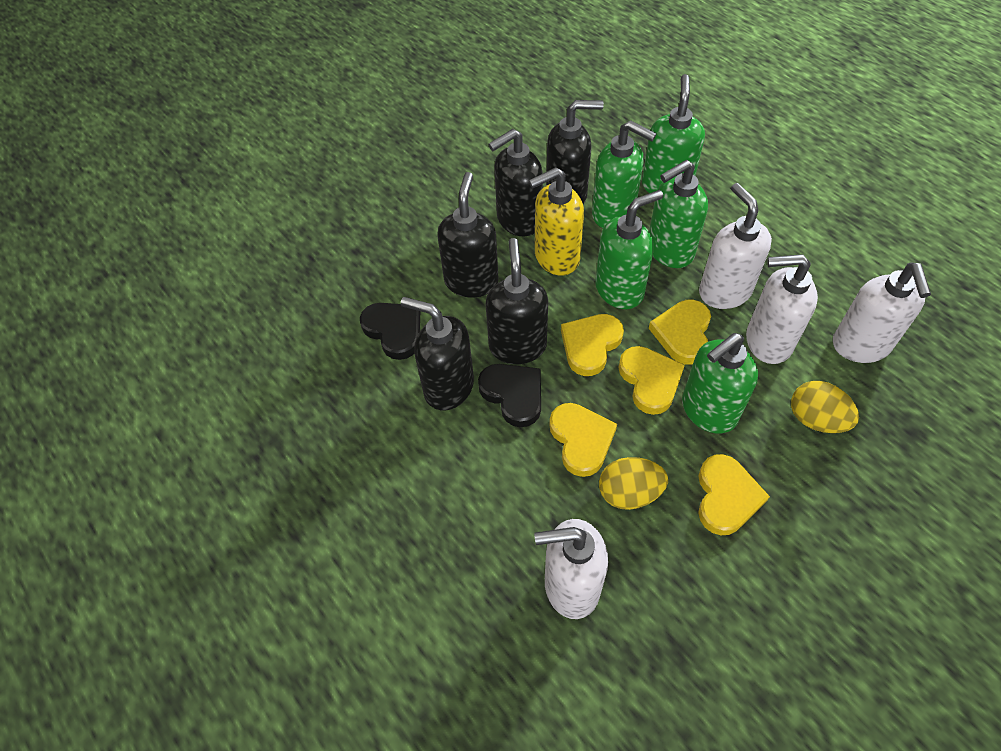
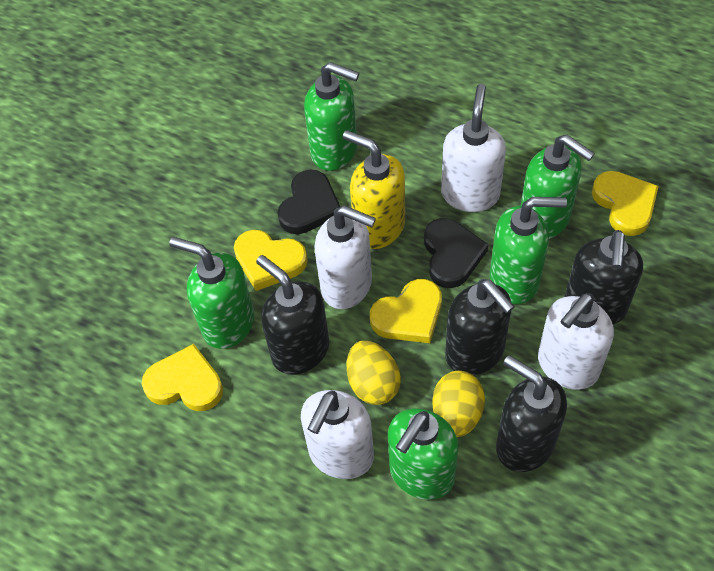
black soap dispenser: [401,297,474,410] [437,172,498,297] [485,238,548,364] [488,129,543,236] [546,100,604,204] = 5 -> [256,255,329,375] [445,279,515,376] [496,355,567,472] [565,230,643,325] = 4
yellow heart: [549,403,617,477] [561,314,624,376] [618,346,685,415] [648,300,711,365] [698,454,770,535] = 5 -> [142,344,223,411] [234,230,308,291] [370,279,442,343] [592,171,659,236] = 4

